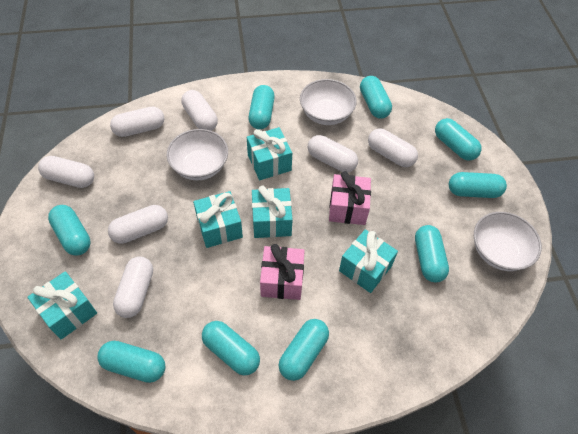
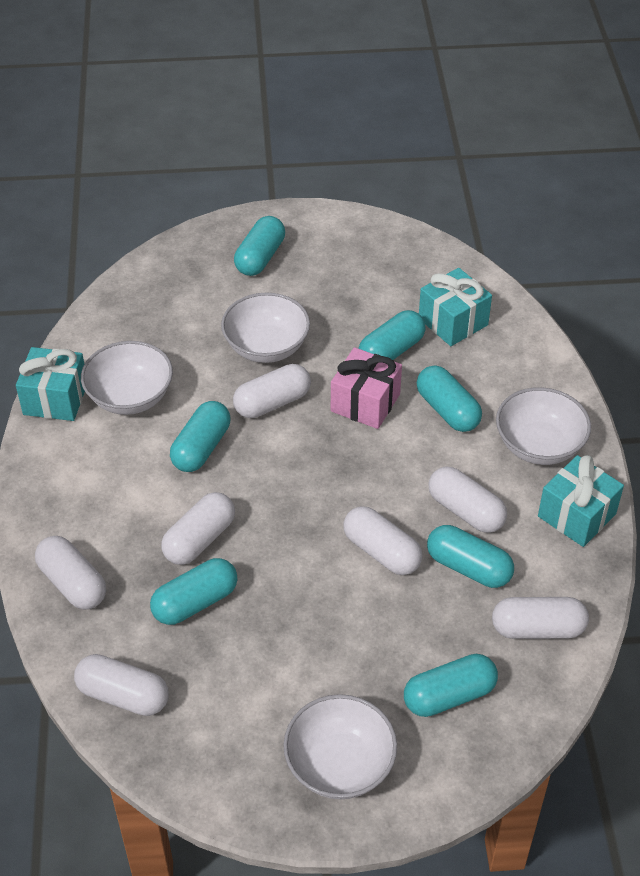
pink gift: [260,244,305,300] [329,171,371,225] = 2 -> [331,347,402,429] = 1
turquoise capsule: [48,205,91,255] [97,341,165,383] [202,321,260,376] [248,85,275,129] [278,319,329,381] [360,76,392,119] [415,225,449,282] [435,118,481,161] [449,172,507,198] = 9 -> [150,558,237,625] [170,401,230,472] [234,216,285,276] [358,310,426,360] [404,654,498,717] [417,366,482,432] [427,525,514,588] = 7
turquoise gift: [27,271,97,339] [193,191,243,248] [247,127,292,180] [252,186,293,238] [339,229,398,293] = 5 -> [16,347,85,421] [419,268,492,346] [538,455,624,547] = 3
white bowl: [167,129,228,180] [300,79,357,125] [474,212,542,271] = 3 -> [81,341,173,415] [221,293,310,363] [283,694,397,799] [496,387,591,465] = 4

